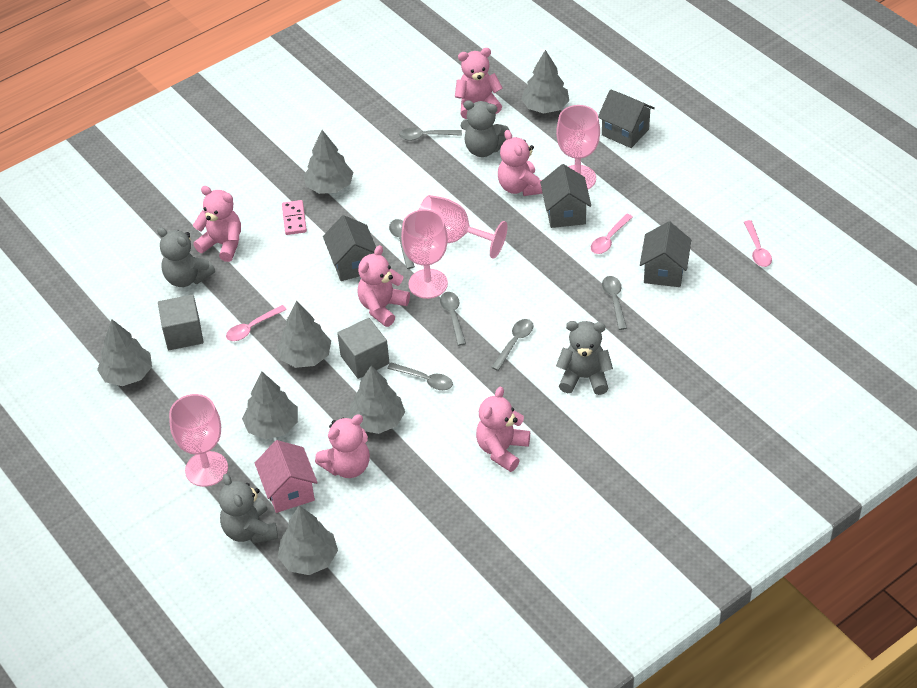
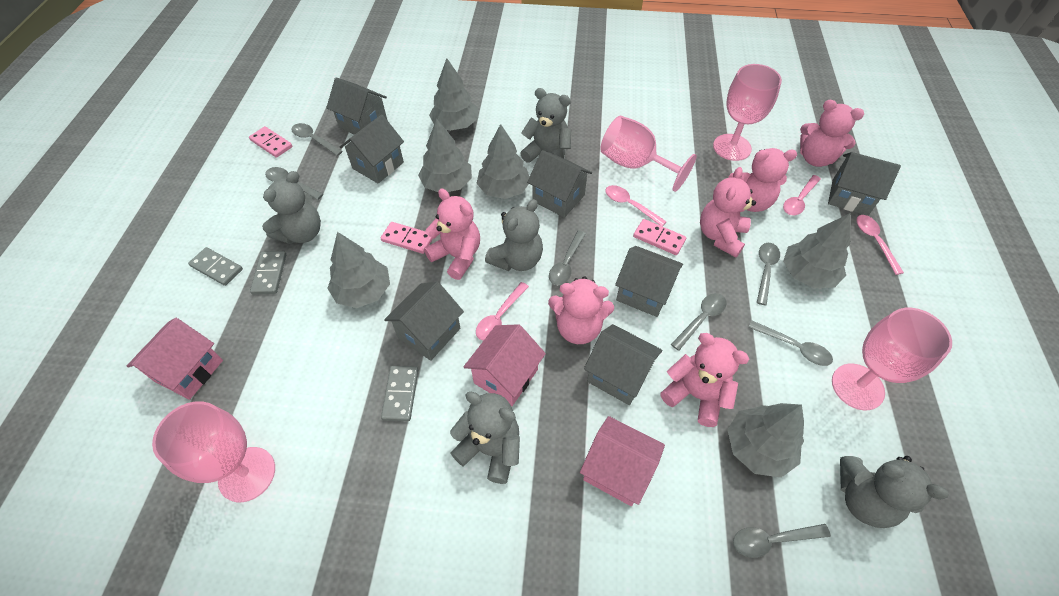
grey cube: [158,294,204,350] [337,318,389,379] = 2 -> none = 0
grey domino: none = 0 -> [188,247,243,286] [250,251,286,295] [381,366,418,421] = 3
grey house: [323,215,376,281] [540,164,591,228] [598,89,655,148] [640,221,691,287] = 4 -> [326,78,387,135] [340,114,404,184] [384,282,464,361] [527,150,592,218] [584,324,662,405] [615,246,683,317] [828,152,901,216] = 7
grey spoon: [387,362,453,390] [389,219,415,269] [399,128,462,140] [440,292,466,346] [491,319,533,371] [602,276,627,330] = 6 -> [265,167,323,200] [291,123,343,156] [549,230,586,285] [671,293,727,351] [733,524,831,558] [748,321,833,366] [757,243,780,305] = 7
grey teddy bear: [157,227,215,287] [219,474,278,544] [461,100,509,157] [556,321,613,395] = 4 -> [262,171,321,244] [450,392,520,484] [485,199,543,271] [520,88,571,163] [840,456,949,528] = 5
grey tree: [97,319,152,386] [242,371,298,439] [277,301,331,368] [278,505,338,575] [304,130,354,194] [349,366,405,434] [521,50,569,113] = 7 -> [327,232,390,308] [418,118,472,192] [429,58,478,131] [476,124,529,199] [727,403,804,478] [783,213,850,288] = 6
pink domino: [282,200,307,235] = 1 -> [249,126,292,158] [381,222,433,254] [633,219,686,255] = 3
pink house: [255,440,318,513] = 1 -> [127,318,223,400] [464,324,546,406] [580,416,665,506] = 3
pink spoon: [226,305,287,341] [591,214,633,254] [744,220,772,267] = 3 -> [476,282,529,340] [605,185,667,226] [783,175,821,215] [856,215,904,275] = 4

